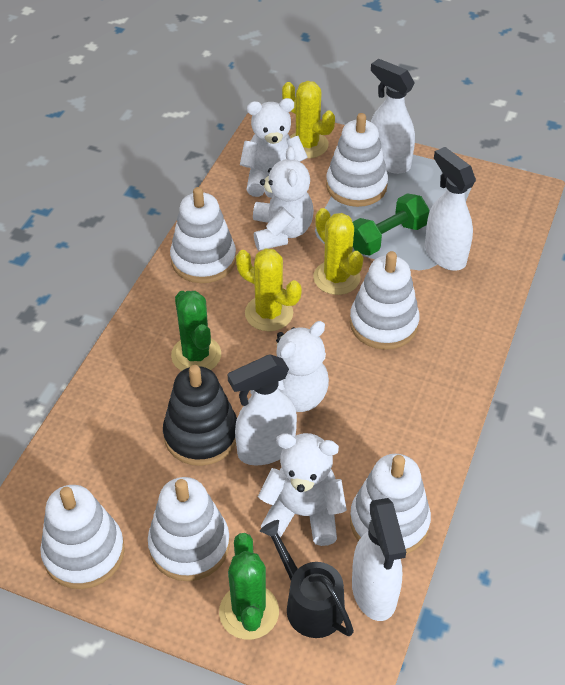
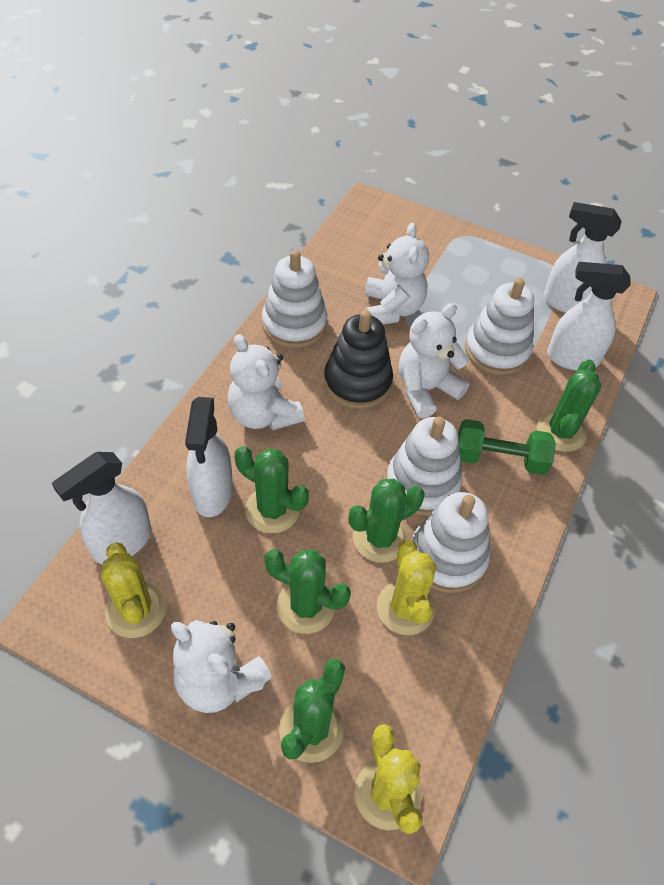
black watering can: [260,520,354,638] = 1 -> none = 0
green cactus: [171,291,221,371] [219,533,279,640] = 2 -> [235,446,309,533] [264,549,351,634] [279,659,345,763] [348,479,424,563] [537,360,601,452] = 5
white stacking toy: [40,485,125,589] [148,477,230,581] [170,187,236,283] [326,113,388,207] [350,251,420,350] [350,454,431,554] = 6 -> [262,250,327,348] [386,416,462,516] [412,492,490,593] [465,278,534,375] = 4

